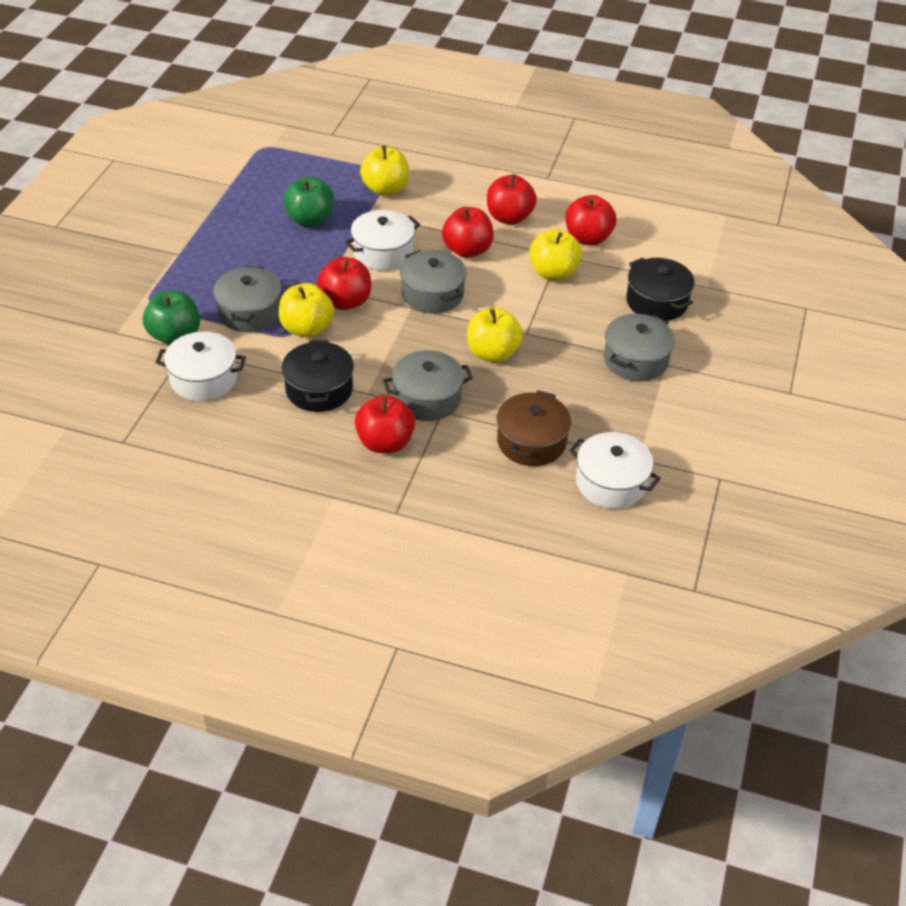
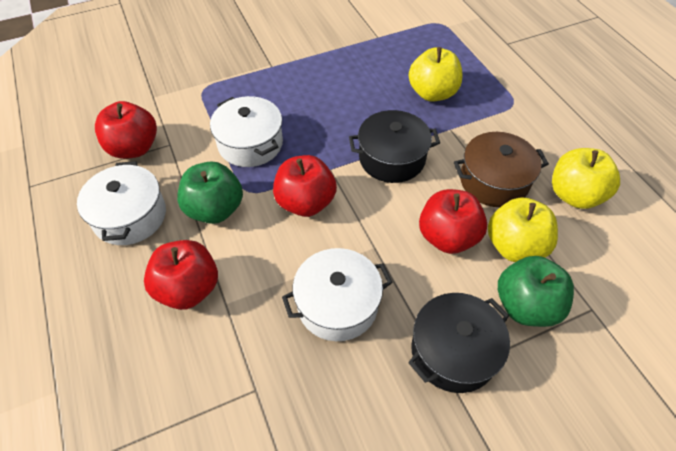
grey pot: [213,266,282,332] [383,350,473,421] [400,250,467,314] [604,314,675,381] = 4 -> none = 0
red apple: [317,257,371,310] [355,395,415,453] [442,207,494,258] [487,174,537,225] [565,195,616,246] = 5 -> [95,101,157,159] [144,240,218,310] [273,155,337,217] [419,189,487,254] = 4
yellow apple: [279,283,334,337] [360,146,409,196] [467,307,523,363] [529,229,582,281] = 4 -> [409,47,462,102] [488,198,558,262] [552,148,620,209] = 3

